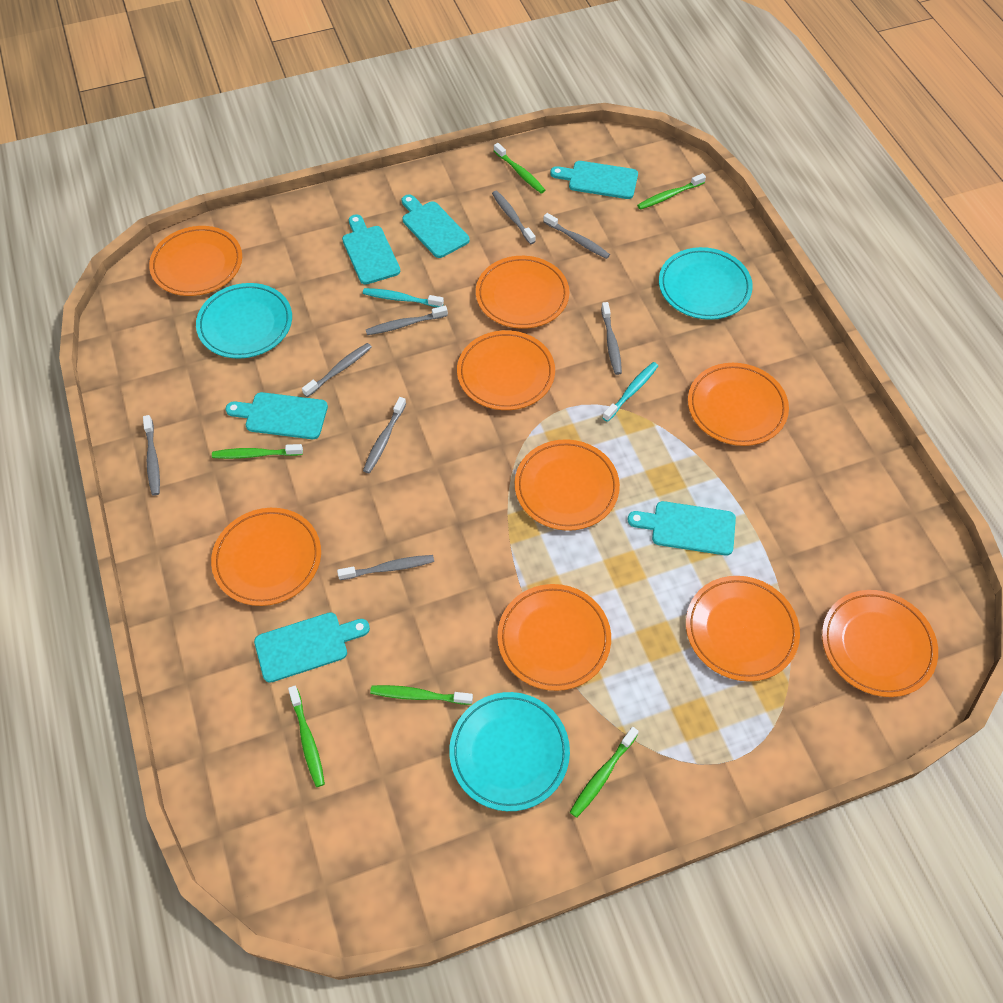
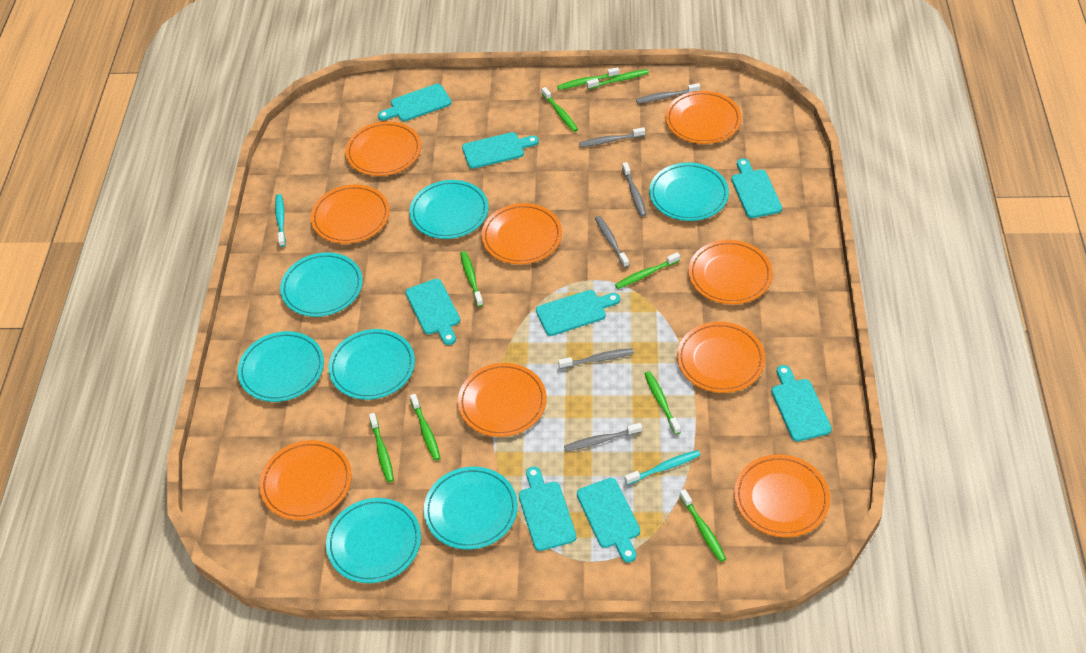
green toothbrush: [212,444,303,459] [288,686,325,787] [370,685,473,705] [494,143,545,193] [570,727,639,818] [637,173,706,210] = 6 -> [369,413,394,482] [410,394,440,461] [460,251,483,307] [542,87,578,132] [557,67,620,90] [587,69,649,89] [615,252,680,289] [644,371,681,434] [679,489,726,562] = 9
grey toothbrush: [143,415,160,496] [302,343,372,397] [337,555,434,580] [363,397,406,473] [366,306,448,335] [492,191,536,244] [543,213,610,259] [601,302,622,375] = 8 -> [558,348,634,369] [564,423,642,451] [579,127,645,147] [595,216,629,268] [622,162,646,217] [636,83,700,103] = 6
turquoise cutting board: [225,392,328,439] [254,612,370,683] [342,214,400,285] [402,195,470,258] [550,161,638,199] [628,501,736,556] = 6 -> [378,84,451,121] [406,279,460,345] [462,132,539,169] [519,466,577,551] [536,290,620,336] [577,478,640,563] [731,158,782,218] [771,365,832,442] = 8
turquoise plate: [196,283,292,359] [449,692,570,811] [659,247,753,320] = 3 -> [238,331,324,402] [280,252,363,317] [326,498,421,583] [328,329,415,400] [409,180,489,239] [424,467,518,549] [649,162,729,221] = 7

